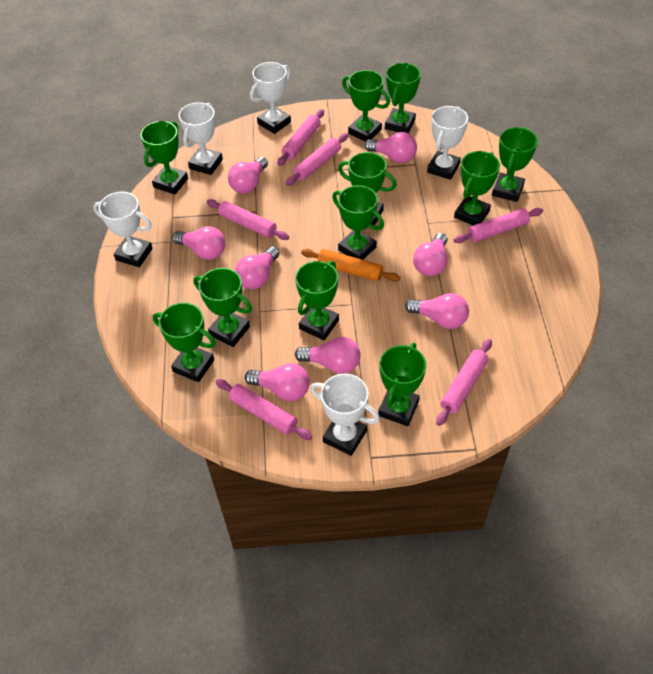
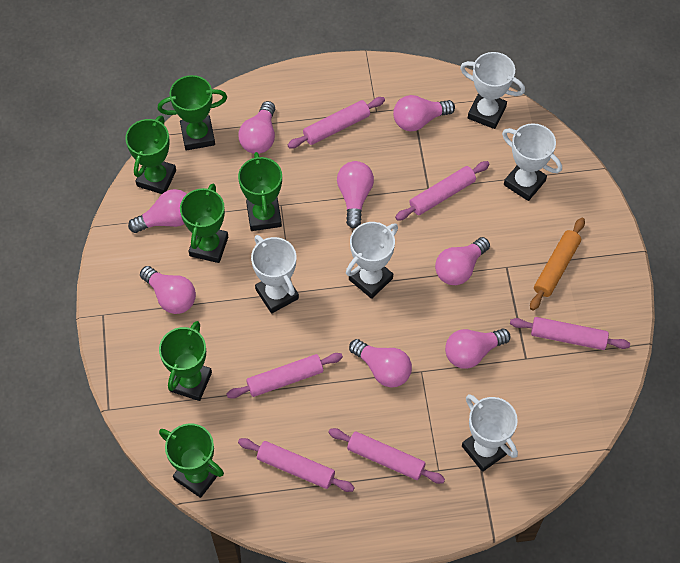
green trophy: [141,121,188,195] [153,303,216,382] [194,268,252,347] [295,261,339,340] [332,185,384,260] [338,152,397,225] [342,70,390,142] [378,343,426,426] [385,63,421,133] [454,151,500,226] [492,127,538,202] = 11 -> [125,116,176,194] [158,75,227,150] [159,321,212,401] [159,423,224,498] [180,184,228,263] [238,152,282,231] = 6

